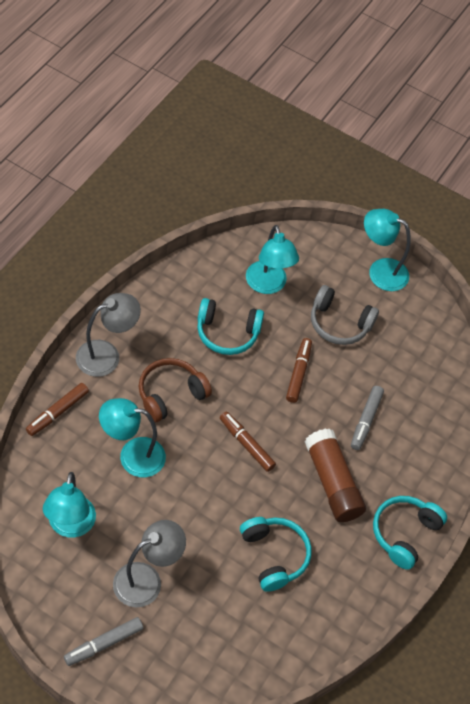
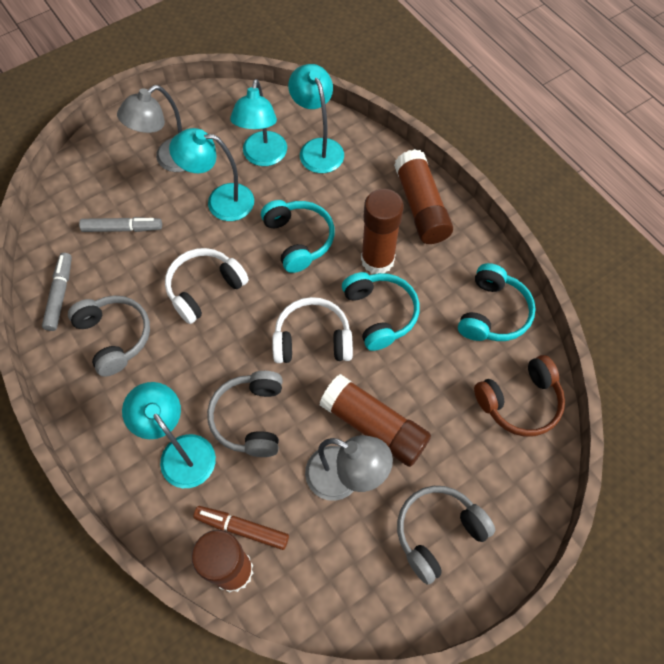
brown glue stick: [304,429,366,522] = 1 -> [191,530,254,593] [320,374,431,467] [361,189,404,274] [394,149,453,244] = 4
brown marker: [26,383,89,436] [220,412,276,472] [286,338,312,403] = 3 -> [193,506,289,550] = 1
grey headphones: [311,285,379,345] = 1 -> [68,295,150,377] [207,371,283,457] [397,486,496,585] = 3
white headphones: none = 0 -> [165,248,249,324] [272,297,353,363] = 2

